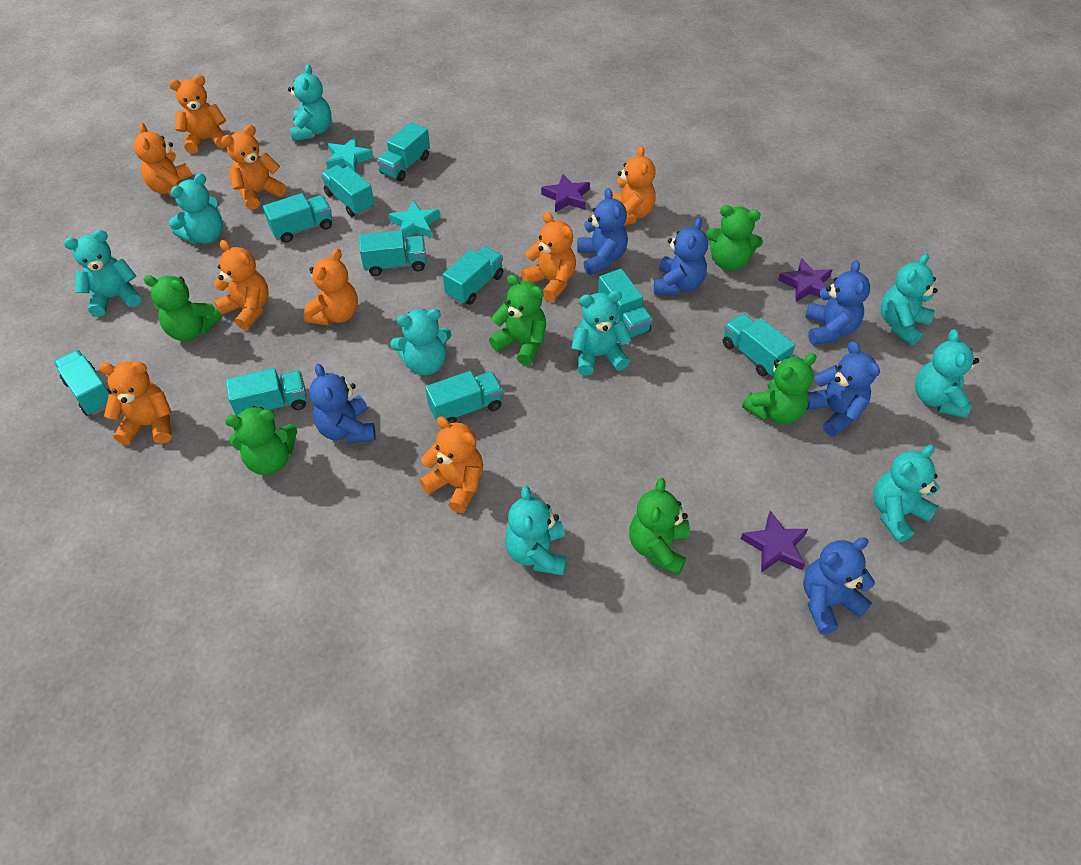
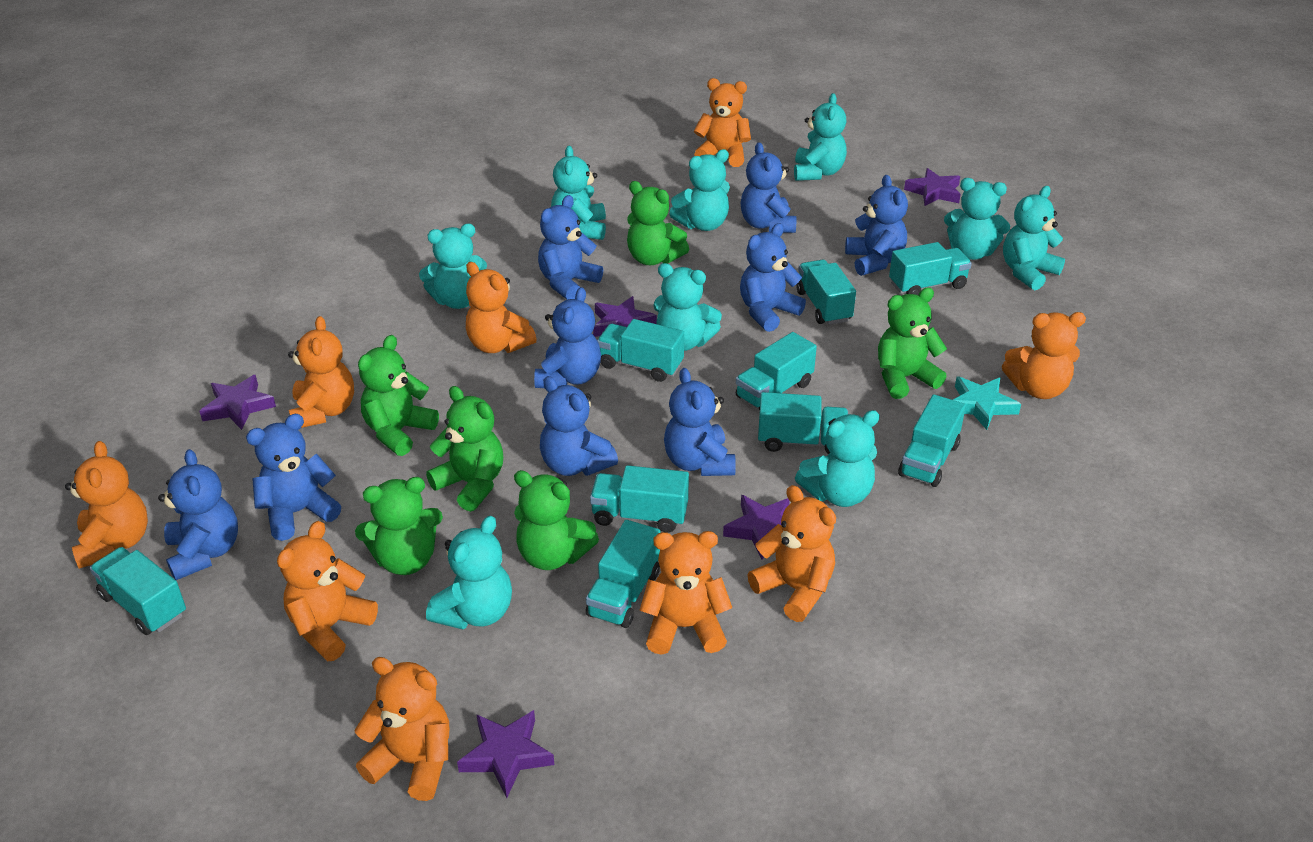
blue teddy bear: [309,364,376,443] [577,188,628,275] [654,218,708,295] [803,537,875,634] [805,260,870,345] [807,341,880,437] = 6 -> [158,449,238,580] [246,414,341,541] [534,287,601,388] [538,195,603,300] [540,376,618,476] [664,368,736,476] [740,223,806,332] [741,142,796,233] [845,175,908,276] = 9
purple star: [541,174,590,212] [741,510,808,573] [778,258,832,302] = 3 -> [199,375,276,430] [457,710,554,798] [593,296,657,337] [723,495,790,560] [904,168,961,206] = 5
turquoise star: [326,137,374,172] [389,200,440,238] = 2 -> [953,376,1021,430] = 1
turquoise truck: [54,350,113,416] [226,368,307,416] [263,193,332,243] [321,165,375,217] [359,230,426,276] [377,122,430,182] [425,371,503,423] [443,246,503,305] [598,269,653,337] [723,313,795,377] = 10 -> [90,547,186,635] [586,520,661,628] [590,465,689,533] [597,319,684,382] [736,332,817,410] [758,392,848,454] [796,260,856,325] [889,242,972,296] [898,394,966,487] = 9

